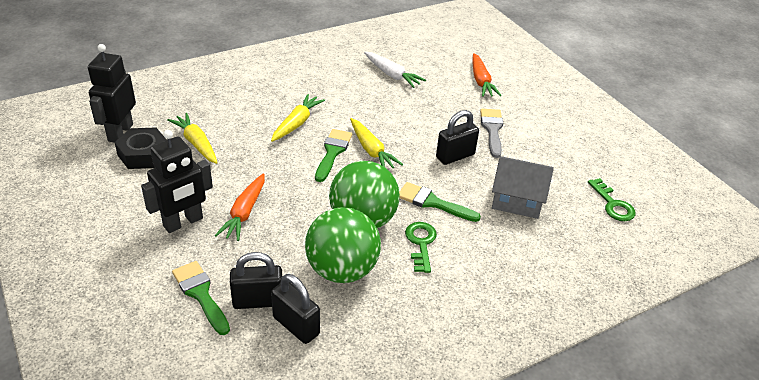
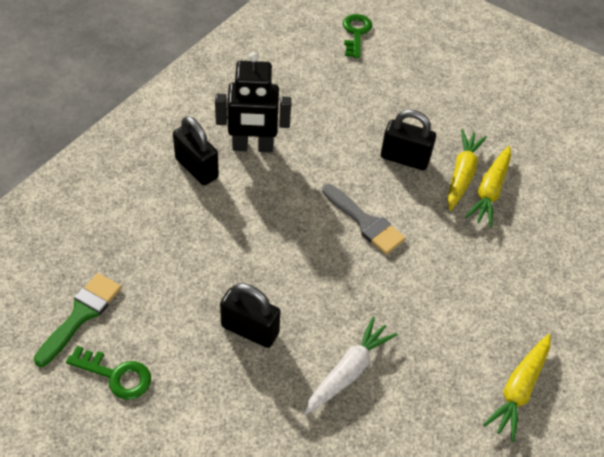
black nut: [114,127,167,169] = 1 -> none = 0
black robot: [88,44,136,142] [141,130,213,233] = 2 -> [215,52,291,153] = 1
green ball: [305,207,381,283] [329,161,400,228] = 2 -> none = 0
green brush: [172,261,230,335] [315,129,352,182] [399,182,481,222] = 3 -> [34,273,122,367] = 1
grey house: [492,156,554,219] = 1 -> none = 0
orange carrot: [215,174,265,241] [473,53,501,97] = 2 -> none = 0

